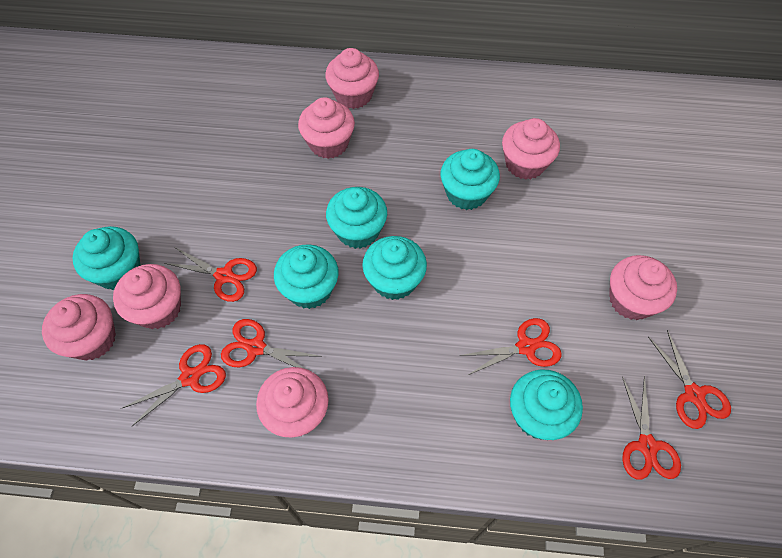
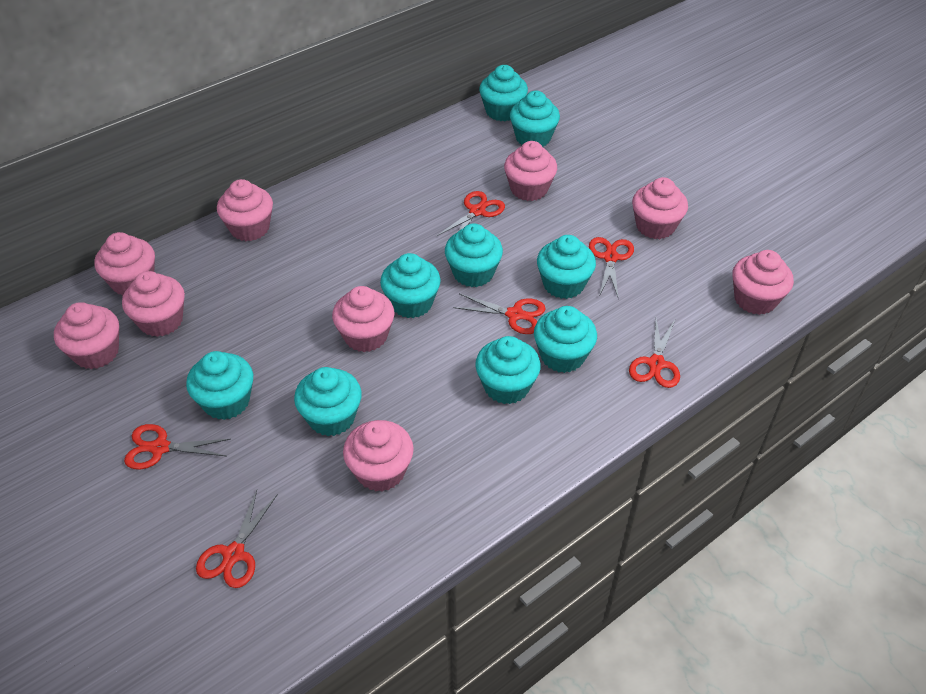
pink cupcake: [42,294,116,361] [113,264,181,329] [256,367,329,438] [298,97,355,159] [325,48,379,109] [502,118,560,180] [609,255,677,320] = 7 -> [54,302,119,369] [94,232,155,296] [122,271,185,337] [217,179,273,241] [332,286,394,352] [343,420,414,492] [504,141,557,201] [632,177,688,239] [732,250,794,315] = 9
turquoise cupcake: [72,226,140,290] [274,244,339,309] [326,187,387,249] [362,236,427,300] [440,149,500,210] [510,369,583,440] = 6 -> [186,351,253,420] [294,367,362,436] [380,253,441,318] [445,223,503,287] [475,336,541,404] [479,65,528,121] [510,91,560,147] [534,306,597,373] [537,235,596,299] = 9

